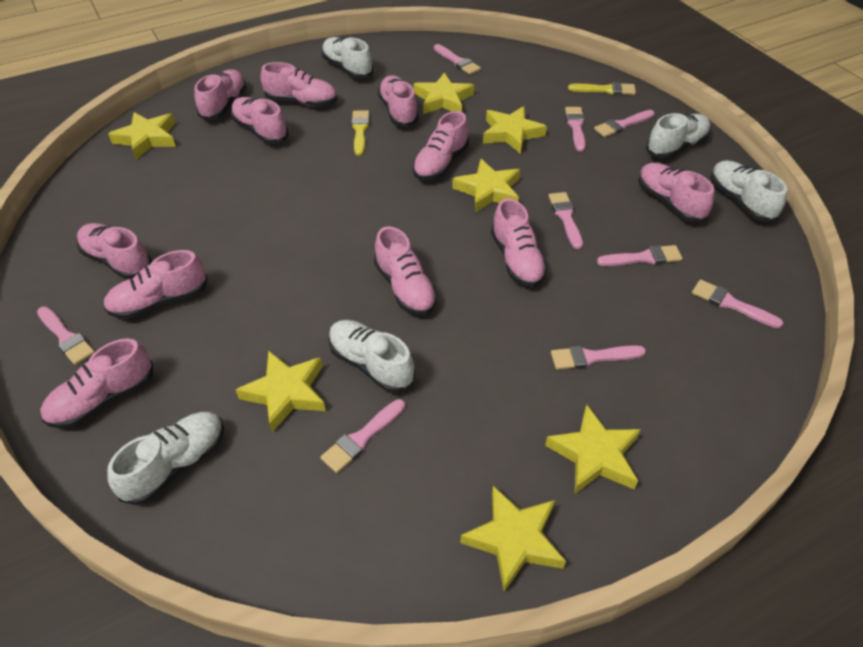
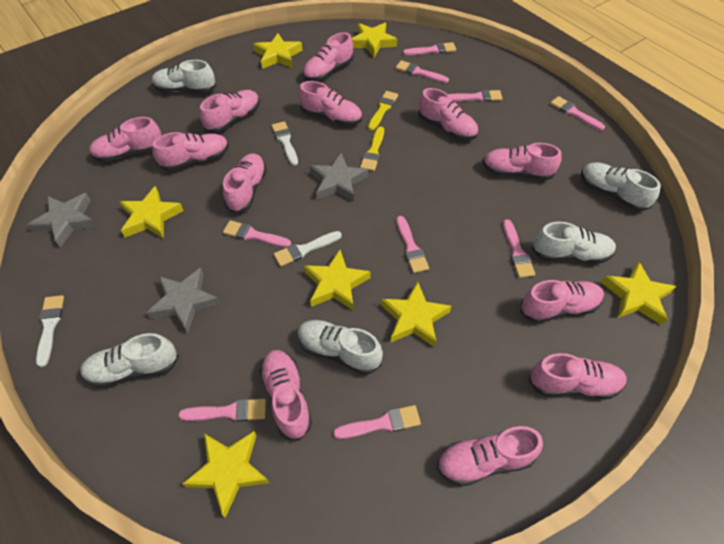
grey star: none = 0 -> [27,193,97,247] [146,268,220,333] [310,153,368,202] = 3
pink shoe: [40,338,153,428] [77,223,152,279] [103,250,208,319] [194,69,246,120] [231,97,288,144] [261,62,337,107] [374,226,437,315] [378,75,419,127] [413,111,469,180] [491,199,548,287] [638,162,714,222] = 11 -> [89,117,162,162] [153,132,229,171] [200,90,260,133] [223,153,267,214] [259,350,312,441] [298,81,362,126] [303,32,354,81] [418,88,478,140] [437,426,543,487] [482,143,562,180] [520,280,604,323] [528,353,627,399] = 12
white brush: none = 0 -> [36,295,64,367] [272,121,298,166] [274,231,342,267] = 3

